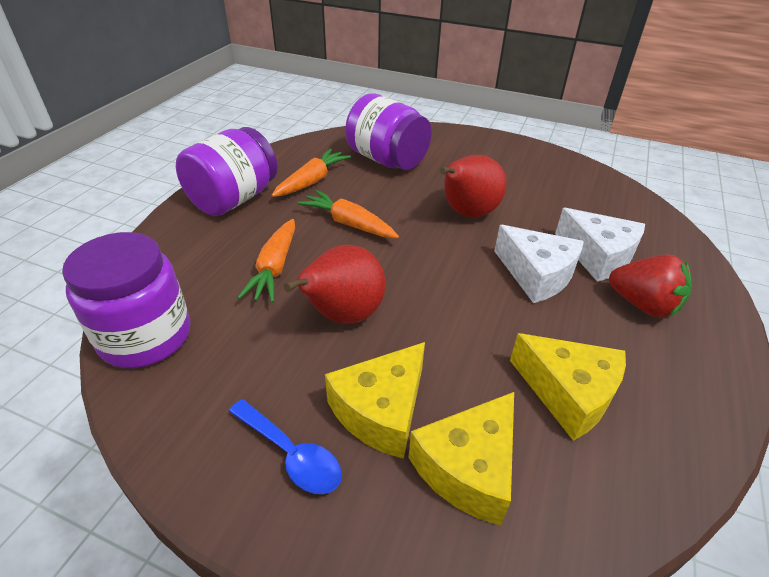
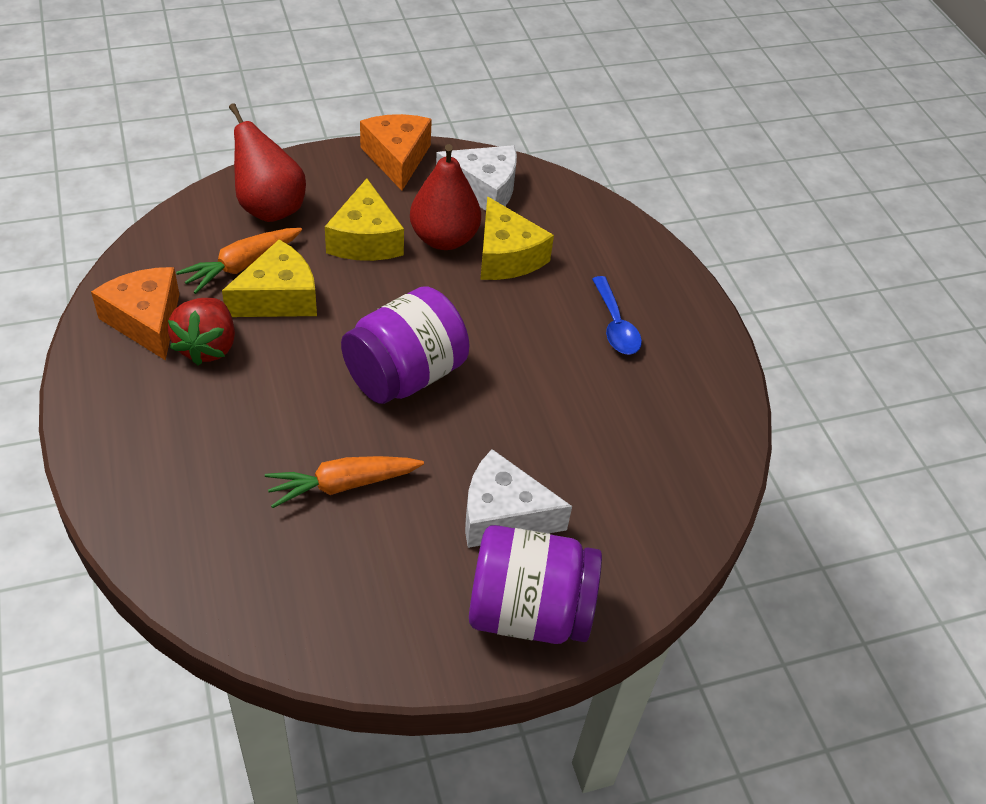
orange carrot: [237,219,295,303] [272,149,351,197] [297,190,399,238] = 3 -> [176,228,302,294] [265,456,424,508] = 2
orange cheese: none = 0 -> [91,267,179,361] [360,114,432,191] = 2
purple jar: [62,232,191,368] [176,127,277,216] [345,93,432,170] = 3 -> [341,287,470,404] [469,525,602,644] = 2

